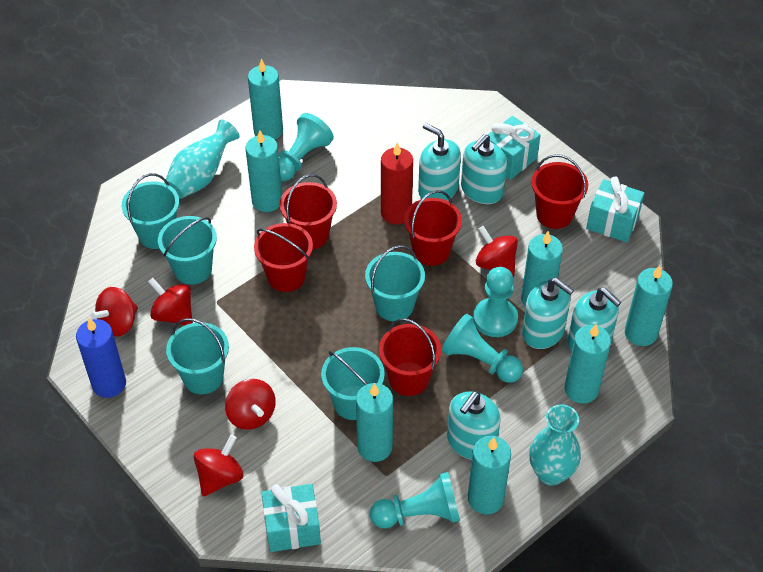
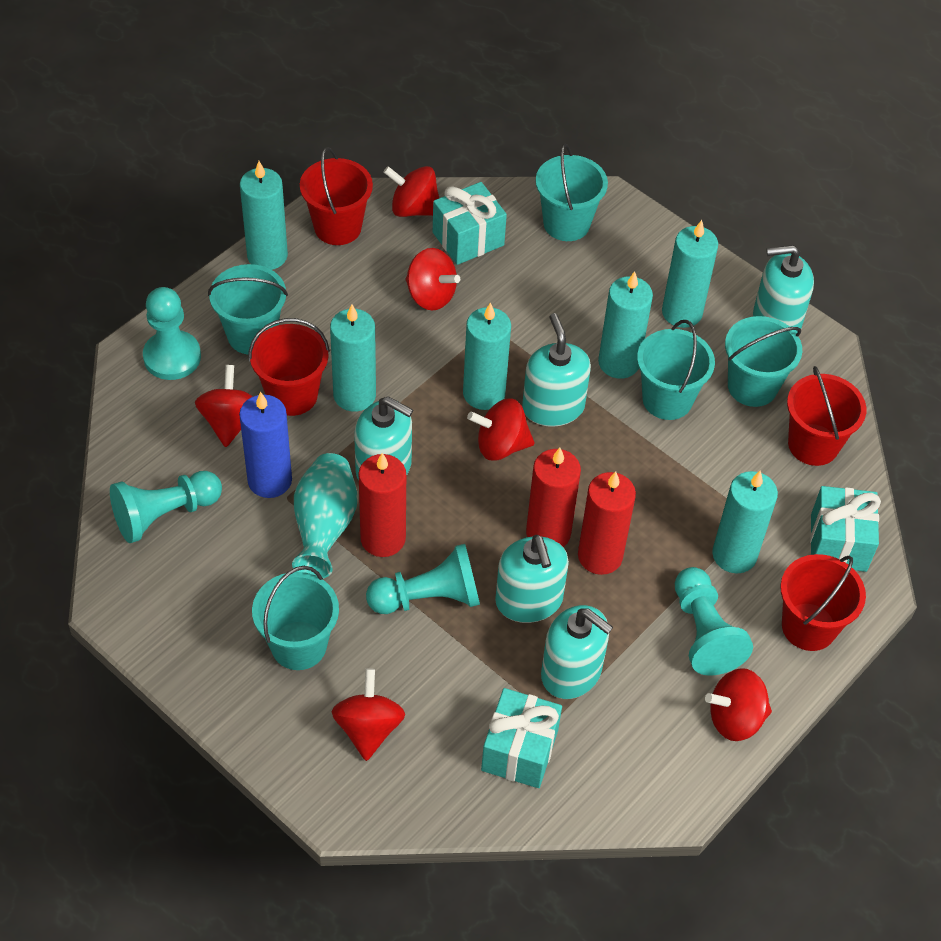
red bucket: [254,223,313,292] [280,174,337,249] [379,318,441,396] [404,190,462,266] [531,154,588,229] = 5 -> [248,318,330,416] [300,147,373,245] [780,554,866,651] [787,366,866,466] = 4
red candle: [381,142,413,225] = 1 -> [358,453,406,557] [526,448,581,547] [578,471,636,575] = 3
red spinning top: [90,287,138,337] [148,278,192,325] [194,435,244,496] [225,379,276,430] [476,226,518,278] = 5 -> [195,365,253,447] [331,668,405,761] [383,166,439,217] [405,248,460,311] [467,399,535,461] [705,668,772,741] = 6
turquoise candle: [246,130,282,212] [248,59,283,140] [356,383,393,462] [468,436,511,515] [521,231,563,307] [564,324,611,404] [625,265,673,346] = 7 -> [240,161,288,270] [330,304,376,412] [463,302,511,410] [598,271,653,379] [662,220,718,328] [712,470,778,574] = 6
turquoise vase: [164,119,240,199] [529,404,581,486] = 2 -> [292,453,357,579] = 1

